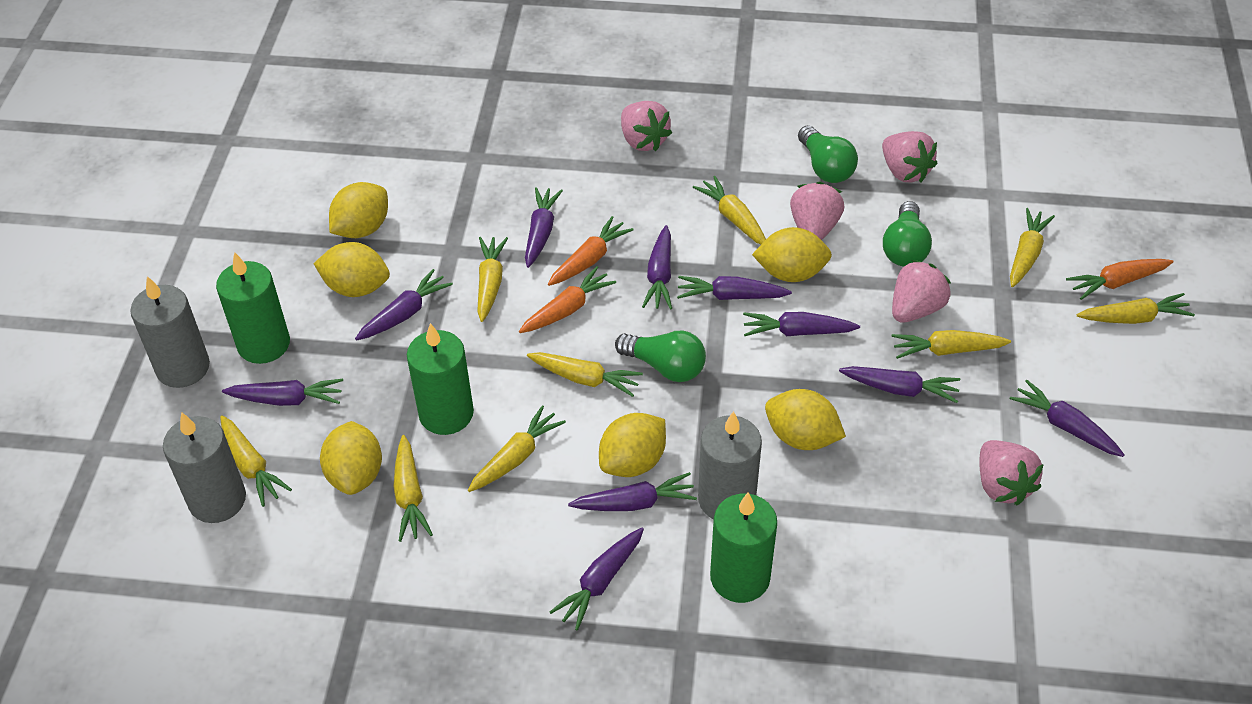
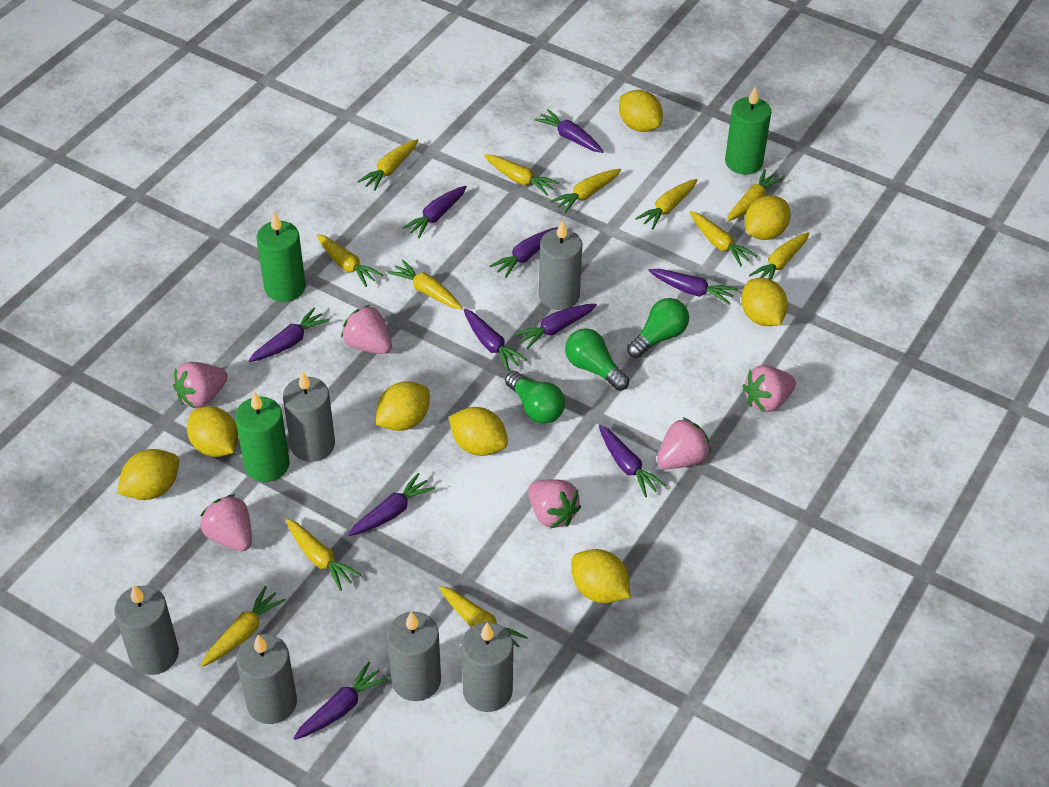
grey candle: [130,276,210,388] [163,412,246,523] [698,411,762,519] = 3 -> [114,585,179,675] [236,634,297,724] [283,371,335,462] [387,612,441,701] [461,622,513,712] [539,220,583,310] = 6
orange carrot: [519,266,616,333] [548,216,634,286] [1066,259,1174,300] = 3 -> none = 0
pink strawberry: [621,101,672,151] [790,181,845,240] [882,131,937,183] [892,260,951,322] [979,440,1044,505] = 5 -> [173,362,228,408] [200,494,252,551] [341,305,392,354] [528,479,581,528] [657,417,711,469] [743,365,796,412] = 6
yellow carrot: [220,415,292,507] [393,435,433,542] [468,405,566,492] [477,237,508,322] [527,352,643,397] [693,176,766,245] [892,330,1011,359] [1010,208,1055,287] [1077,293,1195,324] = 9 -> [201,586,286,667] [286,519,361,591] [317,234,383,287] [357,139,418,191] [387,259,463,310] [439,586,528,647] [484,154,559,196] [550,169,621,213] [635,179,698,229] [690,211,757,267] [727,169,783,221] [749,232,810,280] = 12
yellow lemon: [313,242,390,297] [320,421,382,495] [329,182,388,238] [599,413,666,477] [752,227,832,282] [765,389,846,450] = 6 -> [117,449,179,500] [187,406,238,457] [376,381,430,431] [449,407,508,456] [571,549,630,603] [619,90,663,132] [741,278,788,326] [745,195,790,240] = 8

